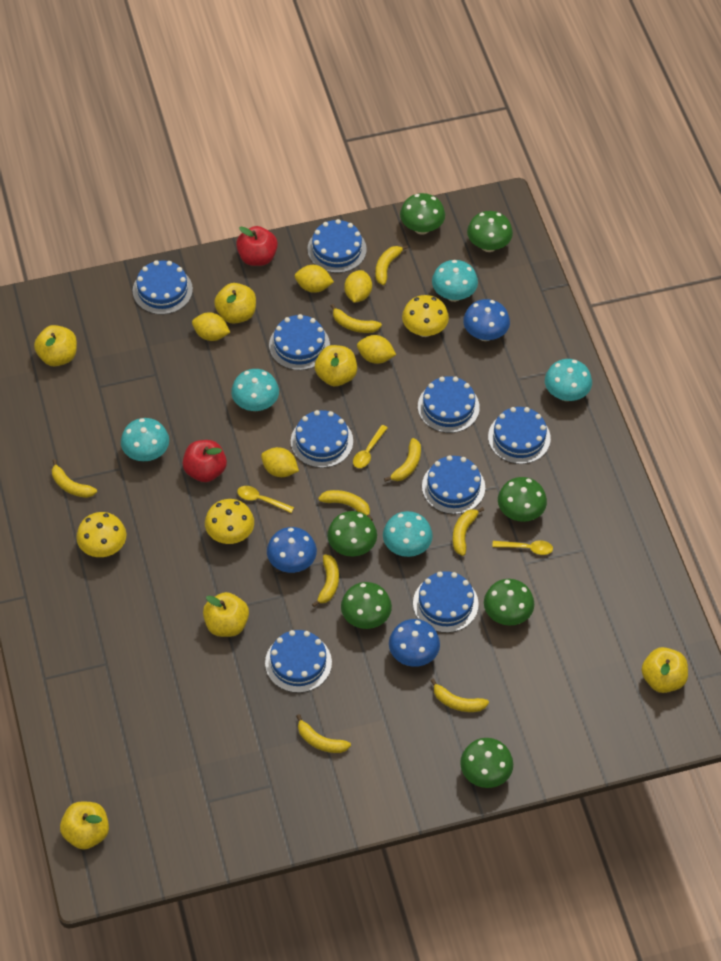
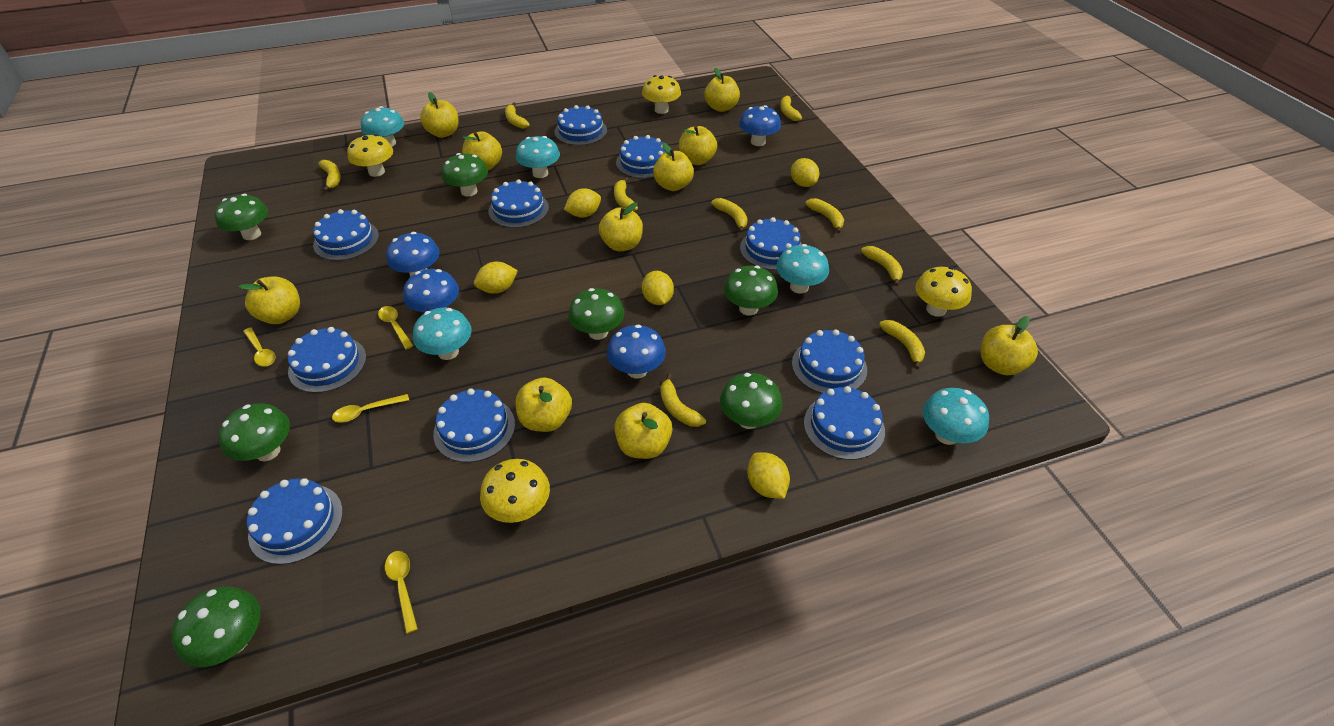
blue cake: [133,260,193,314] [265,630,332,693] [269,314,330,370] [291,410,353,468] [307,219,367,273] [413,571,479,633] [418,376,480,433] [422,455,485,514] [488,407,551,464] = 9 -> [247,478,343,565] [288,327,366,393] [313,209,379,261] [433,388,515,462] [488,179,549,228] [554,105,607,145] [616,135,665,179] [740,217,802,270] [792,329,867,394] [804,386,885,460] = 10
blue mushroom: [267,527,317,573] [389,619,440,667] [463,299,510,341] = 3 -> [386,232,440,277] [403,269,459,312] [607,324,666,378] [739,105,781,146] = 4
red apple: [183,440,227,482] [236,226,278,266] = 2 -> none = 0
yellow apple: [34,325,77,366] [60,802,109,850] [203,592,249,637] [214,283,256,324] [315,345,357,386] [641,647,688,693] = 6 -> [238,277,300,324] [420,92,459,138] [462,131,502,171] [516,377,572,432] [599,202,643,251] [614,403,672,459] [653,143,694,191] [679,126,717,165] [704,68,740,112] [981,316,1038,375] = 10
yellow mushroom: [76,512,126,557] [205,499,254,544] [402,295,449,337] = 3 -> [347,134,393,177] [480,459,550,523] [642,75,681,114] [915,267,972,317] = 4
yellow spoon: [237,486,294,513] [353,425,387,468] [492,540,553,555] = 3 -> [243,327,276,367] [332,394,409,423] [378,306,413,350] [385,551,418,634] = 4

